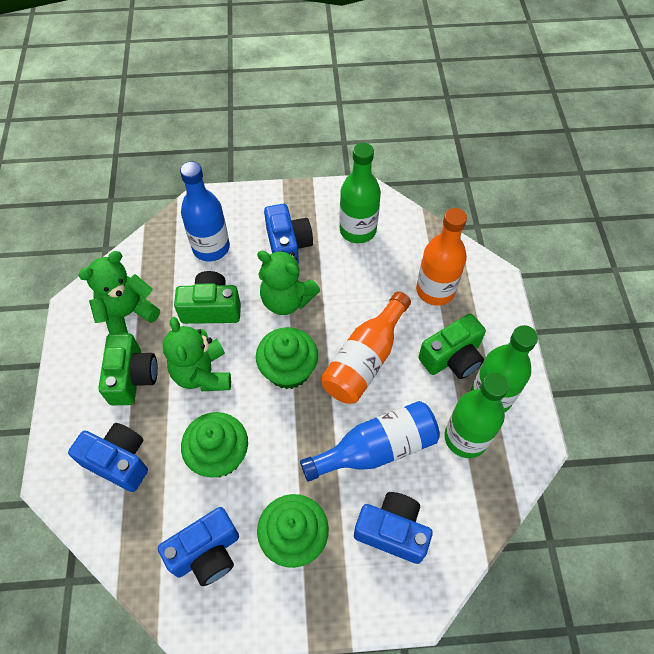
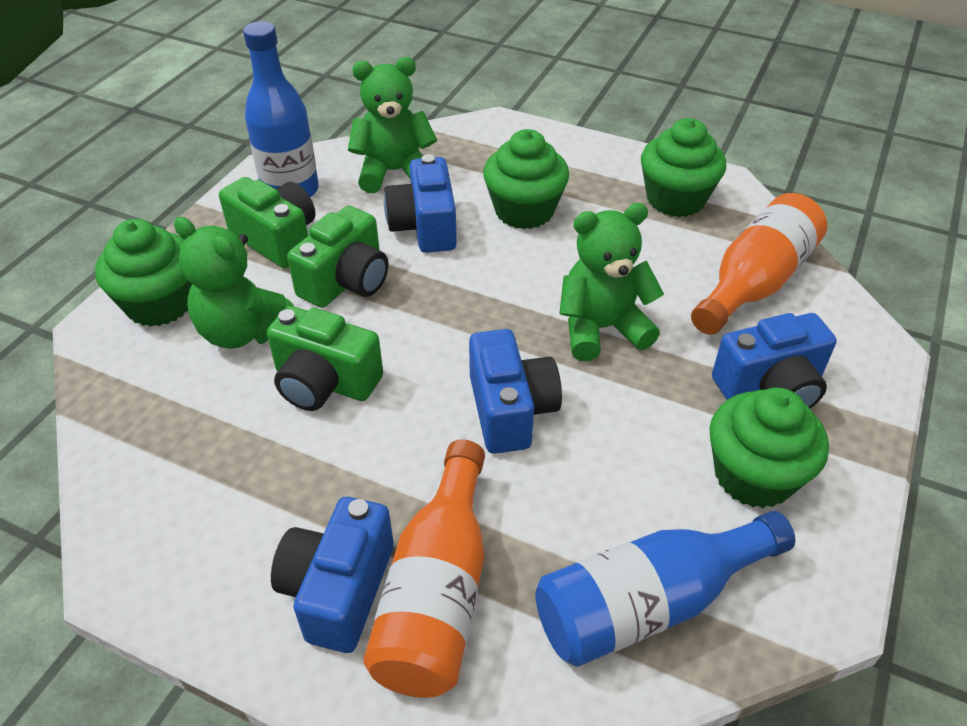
green bottle: [339,143,381,243] [444,373,509,458] [471,325,538,413] = 3 -> none = 0
green cupcake: [181,412,248,477] [256,327,318,389] [257,494,329,568] = 3 -> [95,219,192,327] [483,129,569,229] [641,118,726,217] [710,387,829,508] = 4

